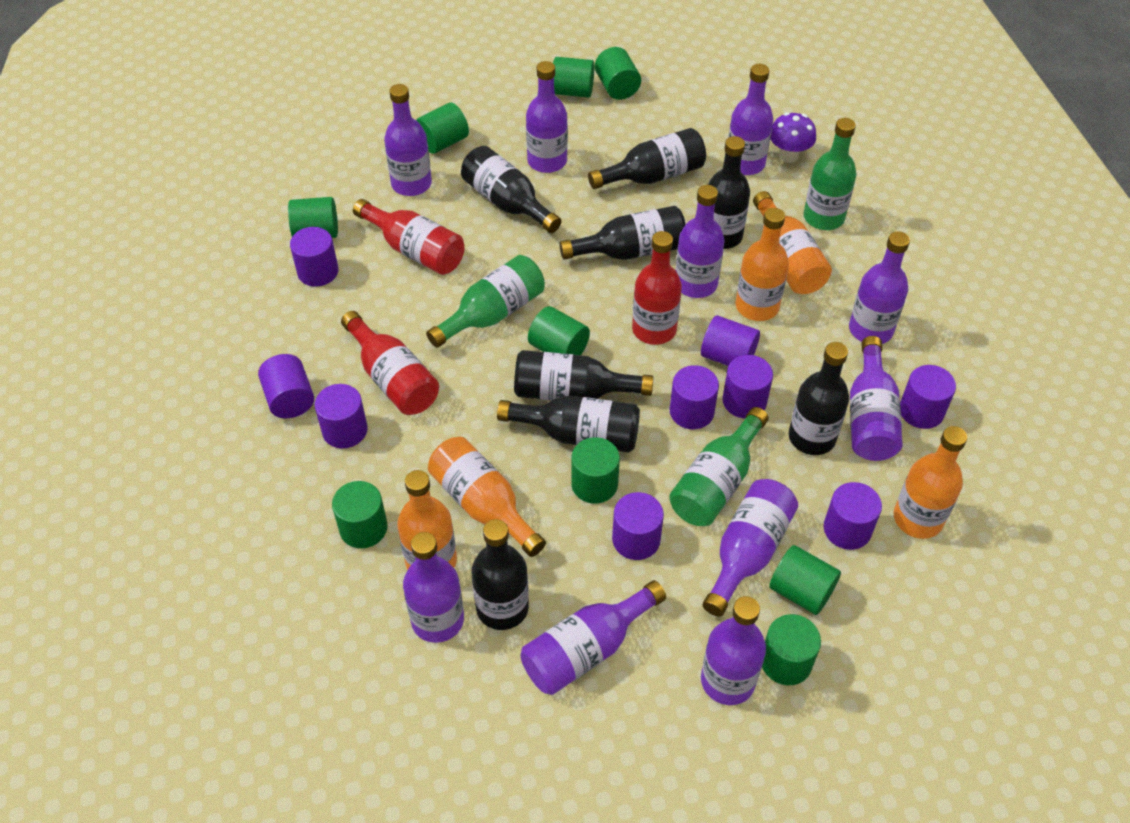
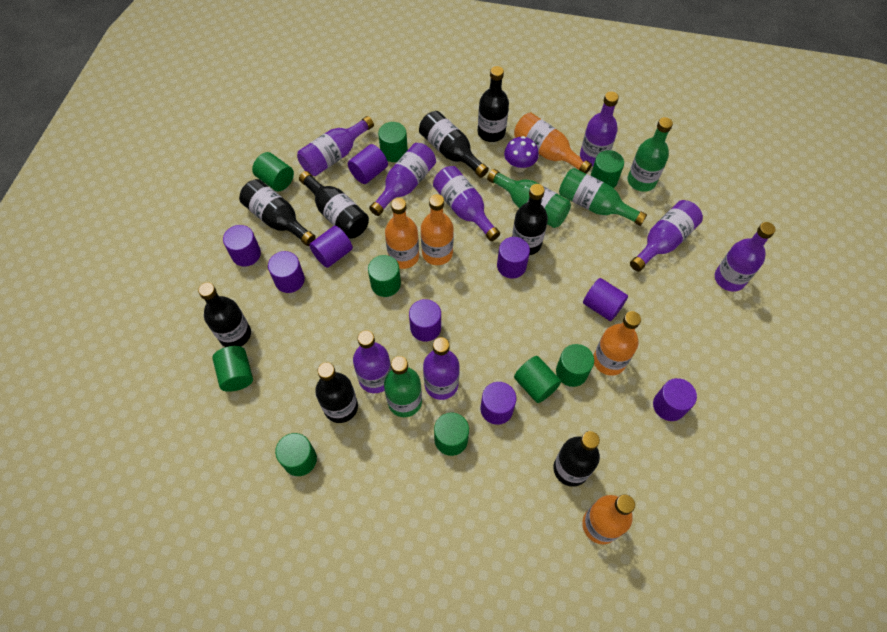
green bottle: [426,255,545,348] [669,407,769,526] [803,118,856,230] = 3 -> [384,356,422,417] [487,169,571,228] [559,168,647,226] [628,117,673,192] = 4
purple bottle: [384,84,432,196] [403,532,464,643] [521,580,666,695] [526,61,568,173] [676,185,724,298] [701,596,766,705] [703,479,798,617] [728,64,773,175] [849,231,910,344] [850,336,903,461] = 10 -> [297,116,374,176] [353,330,392,393] [369,143,436,216] [423,337,460,400] [433,166,500,241] [580,91,619,166] [630,200,703,272] [715,222,776,292] = 8
red bottle: [341,311,439,415] [353,199,464,275] [632,231,682,345] = 3 -> none = 0

